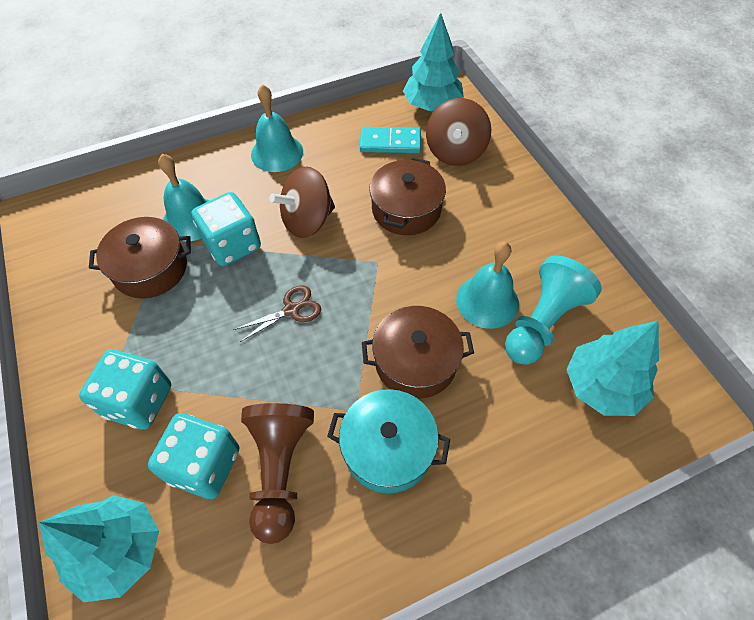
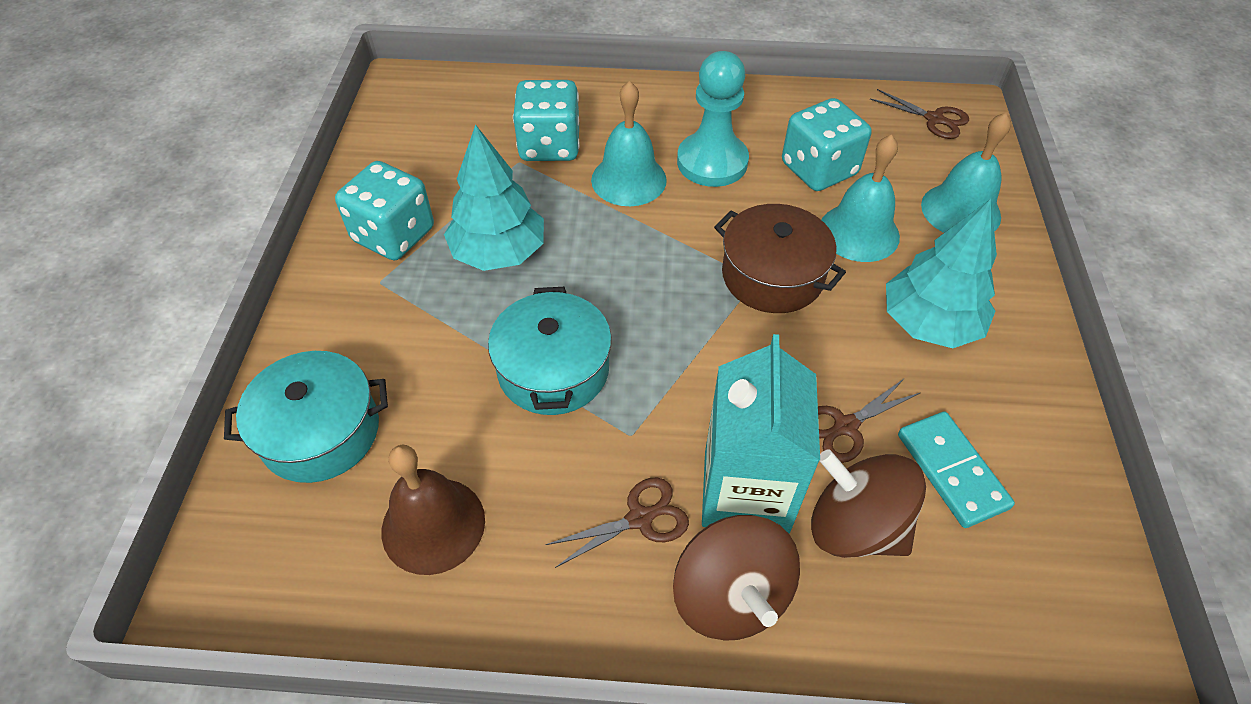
brown bell: none = 0 -> [382,444,485,575] = 1
brown pawn: [241,403,314,544] = 1 -> none = 0
brown pot: [89,217,191,299] [362,306,474,399] [369,157,446,235] = 3 -> [714,204,846,313] = 1
brown scissors: [233,285,321,342] = 1 -> [546,477,689,568] [818,378,920,463] [870,89,969,139] = 3
turquoise carton: none = 0 -> [702,334,820,534] = 1
turquoise pot: [327,389,450,493] = 1 -> [224,351,388,483] [488,287,612,415] = 2
turquoise tree: [39,495,159,603] [403,13,464,111] [566,320,659,416] = 3 -> [444,124,544,271] [886,199,997,348] = 2

